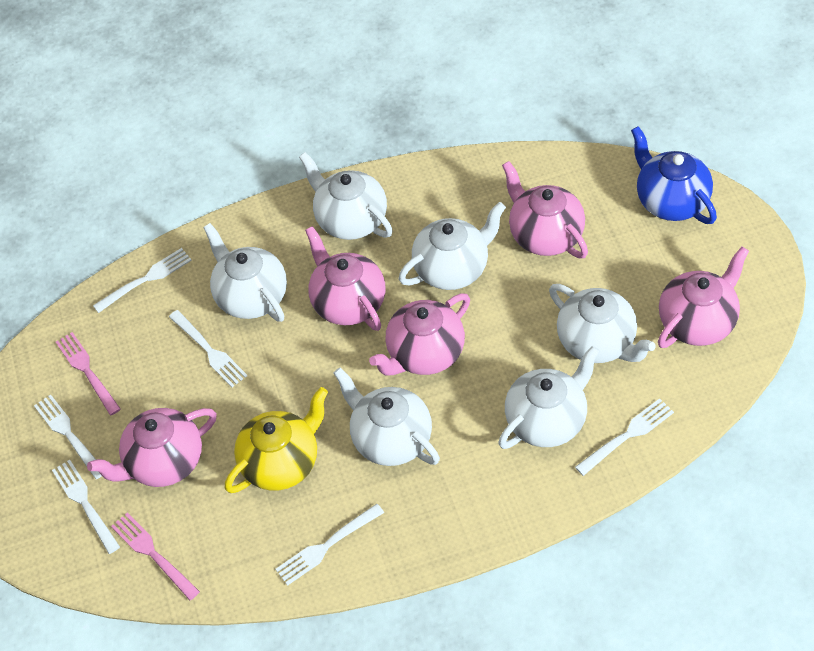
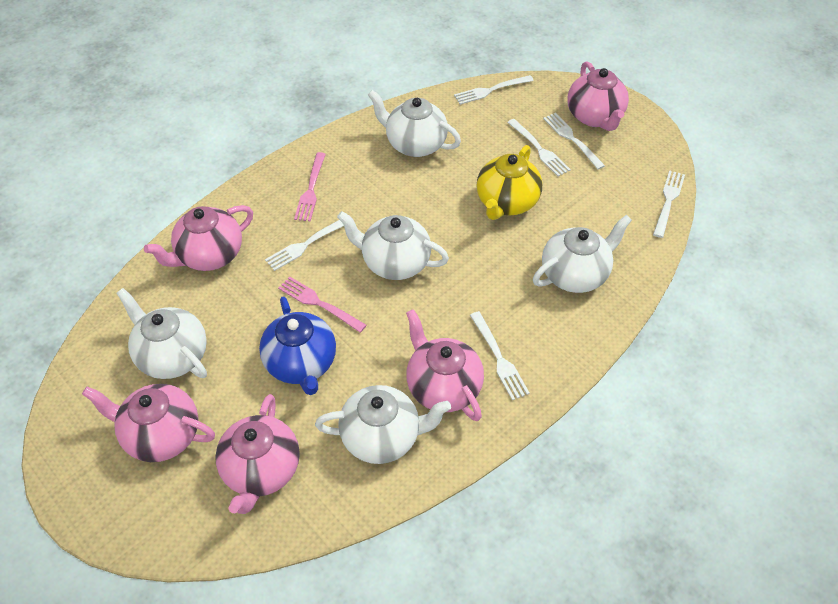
white teapot: [203,223,287,322] [299,152,393,240] [334,368,440,466] [399,202,506,290] [498,345,600,449] [549,284,656,363] = 6 -> [116,288,207,379] [315,385,451,464] [337,211,449,280] [368,90,461,157] [533,215,632,293] = 5

